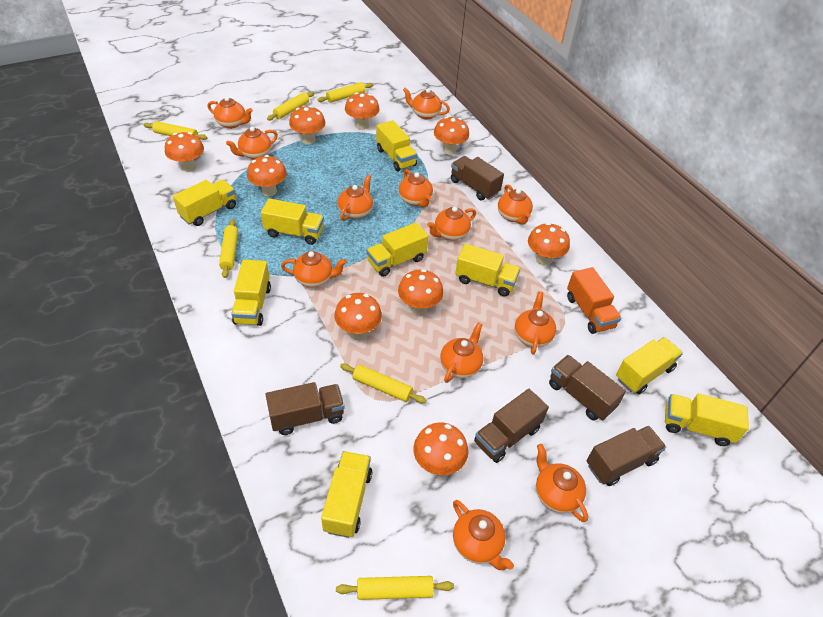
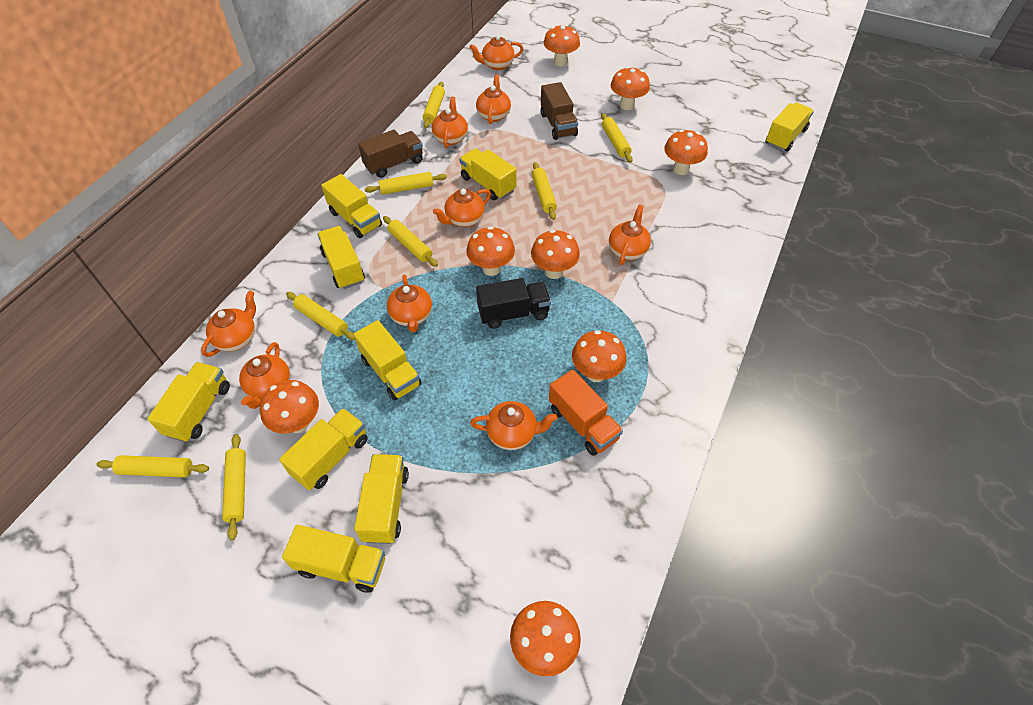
black truck: none = 0 -> [476,278,551,329] = 1
brown truck: [266,382,345,435] [451,156,504,200] [474,389,549,463] [549,355,626,420] [587,426,666,486] = 5 -> [358,129,423,178] [540,82,578,140] = 2
orange mushroom: [165,132,204,172] [247,155,287,197] [289,106,325,144] [334,293,382,339] [345,93,380,130] [398,269,444,315] [413,423,468,475] [434,117,469,155] [528,223,570,266] = 9 -> [260,380,319,434] [466,226,515,276] [510,601,581,676] [531,230,580,279] [543,24,580,66] [572,330,626,382] [611,66,650,110] [664,129,708,175] = 8
orange teapot: [207,96,253,129] [226,127,278,159] [281,251,347,287] [338,174,373,221] [399,169,433,208] [403,88,450,119] [427,206,476,241] [440,322,483,383] [453,500,514,570] [498,184,533,225] [515,292,556,355] [536,444,588,522] = 12 -> [201,291,256,357] [239,342,290,409] [387,275,432,332] [432,96,468,148] [433,189,491,227] [470,35,523,70] [470,401,557,450] [476,75,511,124] [609,205,651,265] = 9
yellow rolling pin: [143,121,207,140] [219,219,238,278] [267,91,314,121] [318,82,373,103] [336,576,454,600] [340,363,426,403] = 6 -> [96,455,209,478] [222,434,246,540] [286,292,355,340] [365,172,447,195] [383,216,438,267] [423,82,445,128] [532,162,557,220] [601,113,633,163] = 8

